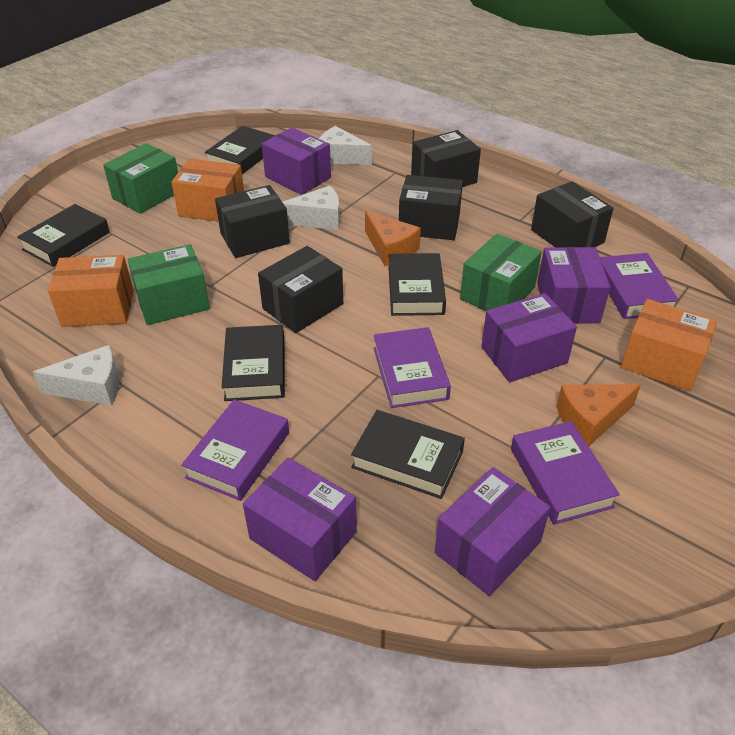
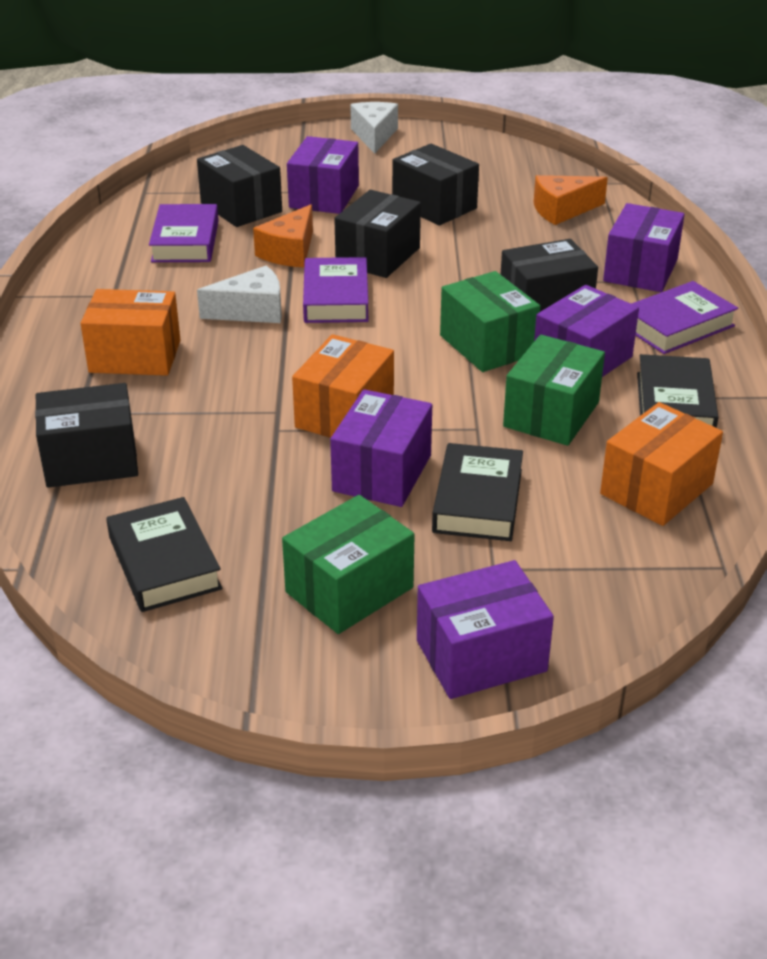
black book: [17,204,110,267] [205,126,275,174] [222,325,285,401] [351,410,465,499] [388,253,446,316] = 5 -> [106,497,223,612] [432,443,523,541] [637,354,719,428] = 3
purple book: [181,399,289,501] [374,327,451,408] [511,421,620,525] [600,253,679,319] = 4 -> [149,204,219,262] [303,257,369,323] [631,281,738,354] = 3
white cheese: [33,345,119,406] [283,186,340,230] [319,126,372,165] = 3 -> [197,266,282,323] [350,102,398,154] = 2

